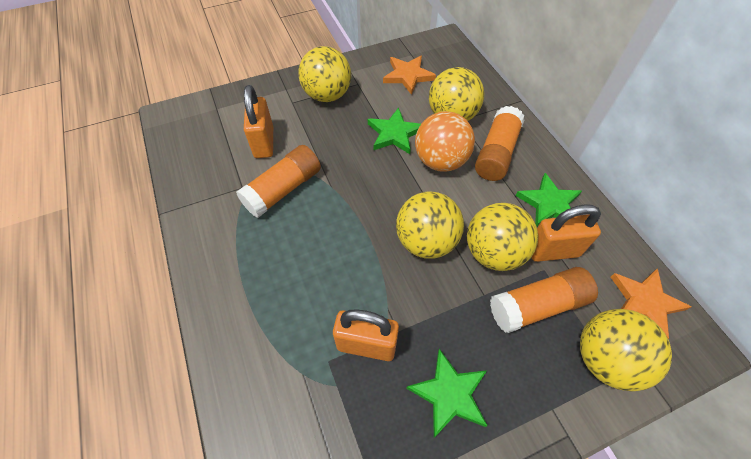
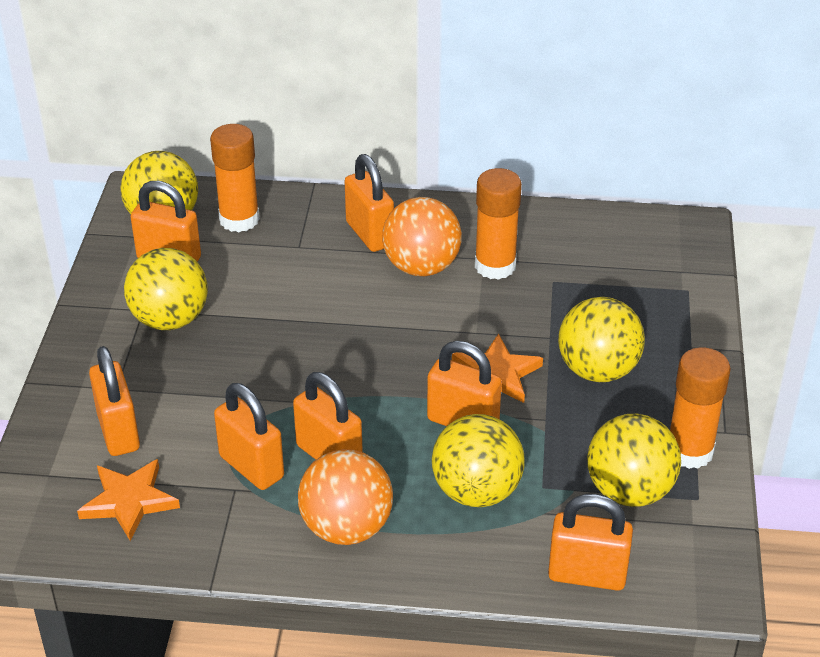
green star: [368,107,421,154] [406,349,488,437] [516,173,582,226] = 3 -> none = 0
orange ball: [415,111,475,172] = 1 -> [298,449,393,545] [382,197,462,276] = 2
orange padlock: [244,85,273,158] [333,309,399,361] [531,205,601,262] = 3 -> [89,346,140,456] [131,181,201,262] [214,383,284,490] [293,372,363,460] [345,154,394,252] [427,341,502,426] [548,494,633,591] = 7

